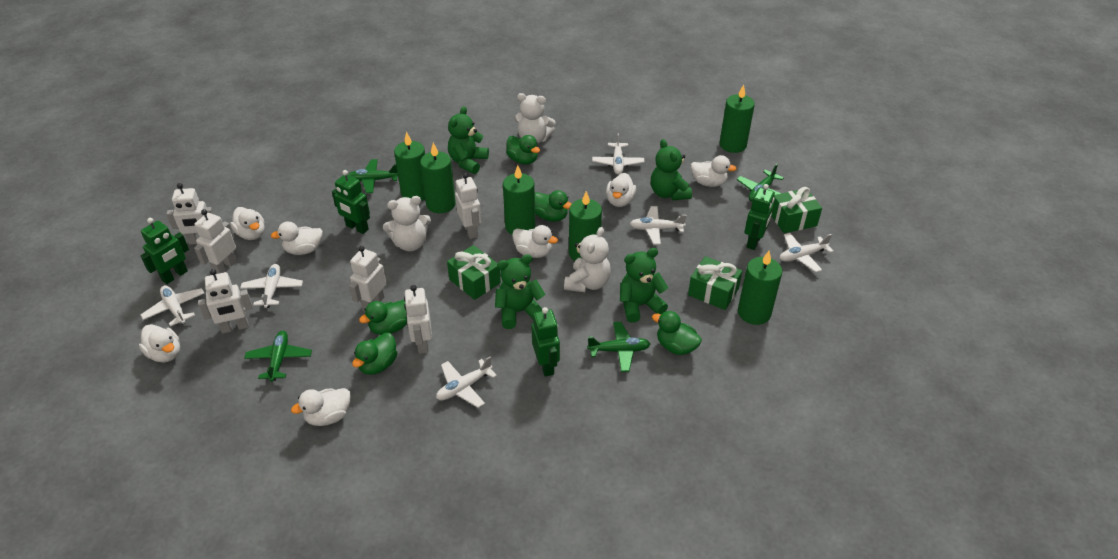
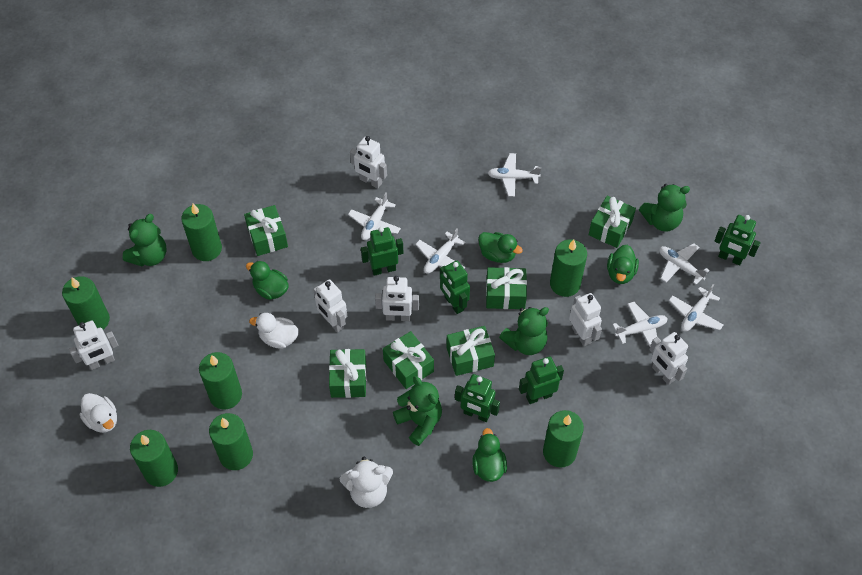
green candle: [394,131,425,201] [420,143,456,213] [503,165,535,235] [569,191,602,261] [720,84,755,153] [738,251,782,325] = 6 -> [62,276,110,330] [130,430,178,487] [181,204,222,261] [199,352,242,410] [209,413,253,470] [543,410,584,468] [550,239,587,297] = 7
green duck: [352,333,397,375] [359,300,407,335] [506,135,540,165] [535,190,571,222] [652,311,702,355] = 5 -> [246,261,289,300] [472,428,507,482] [478,232,523,263] [607,245,639,284] = 4
green gift: [447,245,501,300] [688,256,742,310] [771,187,822,233] = 3 -> [244,205,288,256] [329,349,367,398] [383,331,434,389] [446,326,495,376] [486,267,527,309] [589,196,636,248] = 6
green plane: [244,331,312,382] [348,159,398,193] [587,322,650,372] [737,164,784,201] = 4 -> none = 0
green robot: [141,218,189,284] [332,170,370,234] [532,307,560,377] [745,184,775,250] = 4 -> [361,227,403,276] [440,261,470,314] [455,374,500,422] [519,356,564,404] [714,215,760,265] = 5
white duck: [139,324,180,363] [230,207,265,240] [271,221,323,255] [291,388,351,426] [512,225,558,258] [606,173,636,207] [691,155,737,187] = 7 -> [80,393,117,433] [249,313,299,348] = 2
white teddy bear: [383,196,431,251] [515,93,556,144] [564,227,611,292] = 3 -> [340,457,393,508] = 1

